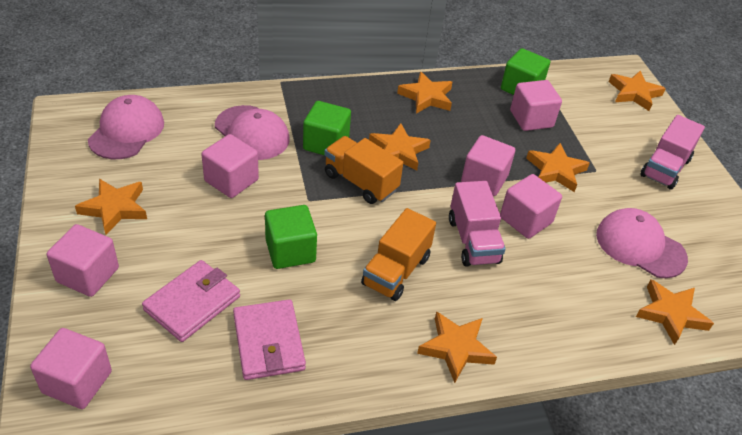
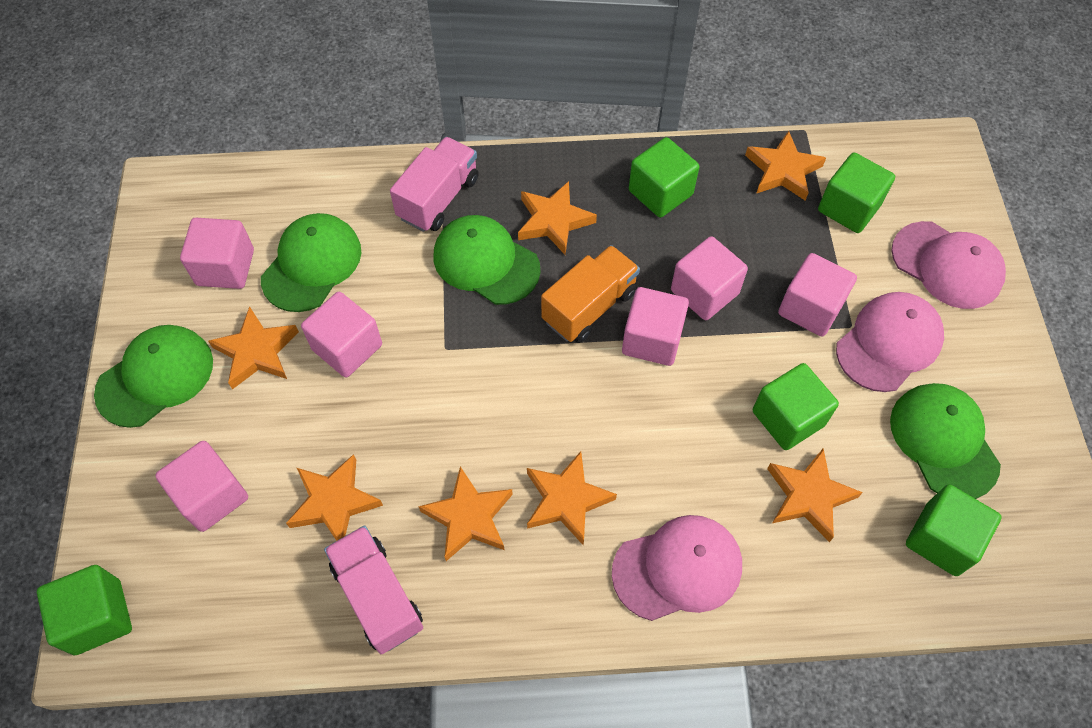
green cap: none = 0 -> [94,325,213,428] [261,213,362,312] [434,215,541,305] [890,383,1001,499] = 4
green cube: [265,205,317,269] [303,101,351,156] [501,48,550,95] = 3 -> [37,565,132,655] [629,137,699,218] [753,363,839,450] [818,152,895,233] [906,484,1002,576] = 5
orange truck: [324,136,403,204] [361,208,436,301] = 2 -> [541,245,640,343] = 1
pink wallet: [142,260,240,342] [233,299,306,380] = 2 -> none = 0

